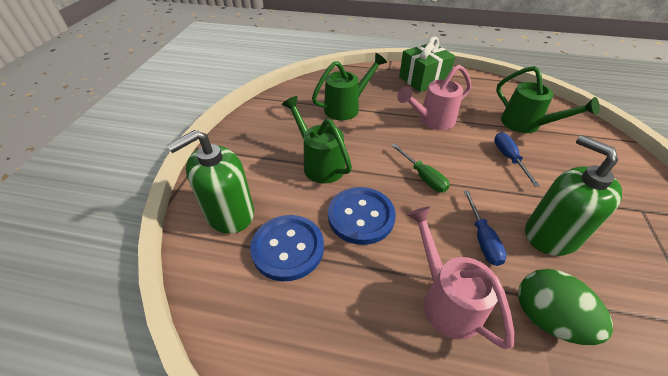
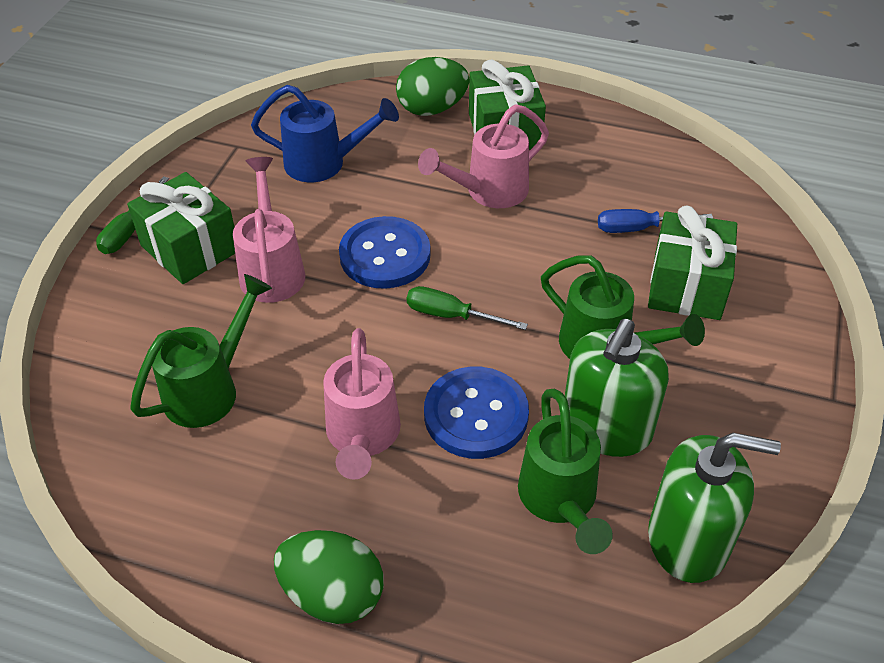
blue screwdriver: [464,190,507,266] [494,132,540,187] = 2 -> [598,209,713,233] = 1
blue watering can: none = 0 -> [251,85,399,182] = 1
green egg: [518,269,613,345] = 1 -> [274,530,384,624] [396,57,469,116] = 2
green gift: [399,37,455,92] = 1 -> [127,172,235,284] [469,60,546,150] [648,206,737,320] = 3
green screwdriver: [392,144,450,192] = 1 -> [96,176,169,254] [407,286,528,330] = 2
pink watering can: [397,65,471,130] [407,206,514,349] = 2 -> [233,157,306,303] [323,328,401,480] [418,104,549,208] = 3

